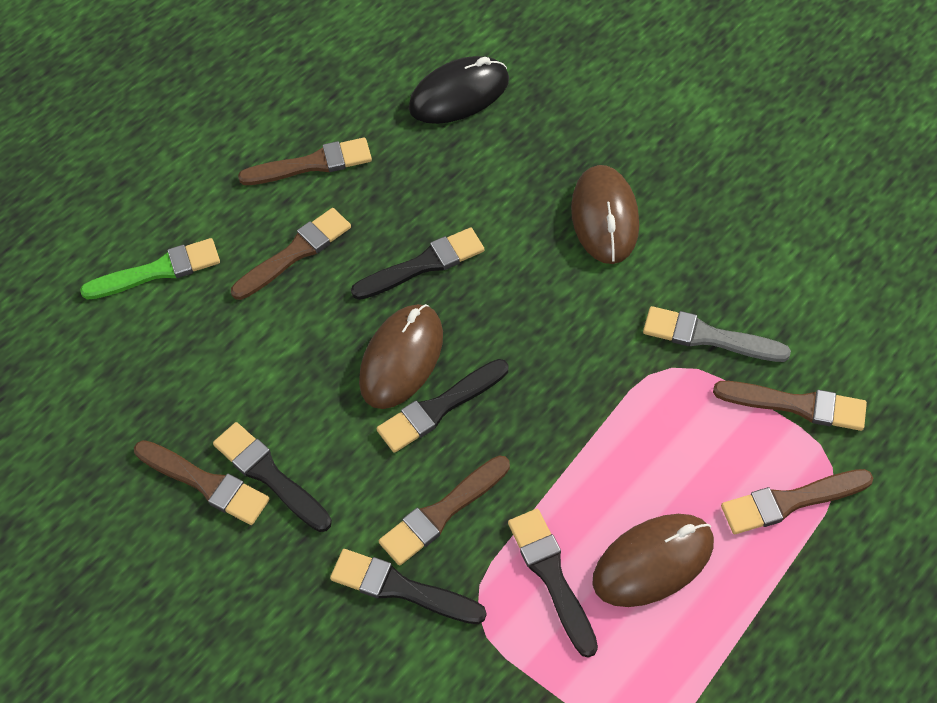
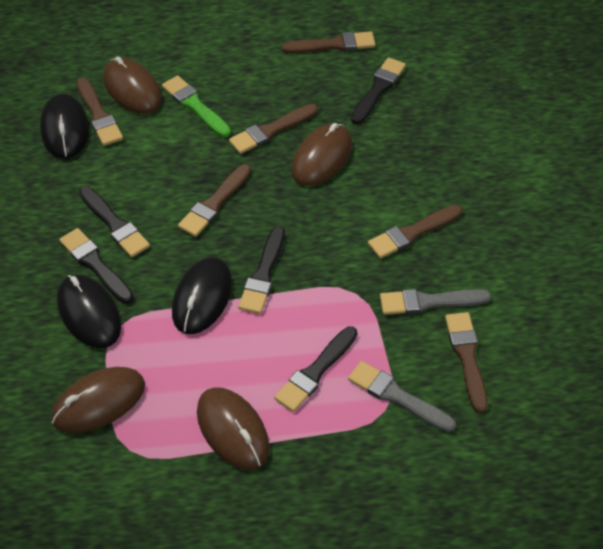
black mouse: [409,56,509,124] = 1 -> [40,94,89,159] [57,274,121,348] [172,257,232,334] = 3
brown mouse: [359,304,443,409] [571,165,639,264] [592,514,714,607] = 3 -> [51,367,145,433] [103,56,162,114] [197,387,270,470] [291,123,352,186] = 4
grey brush: [643,306,791,362] = 1 -> [348,361,456,432] [380,289,491,315] = 2

